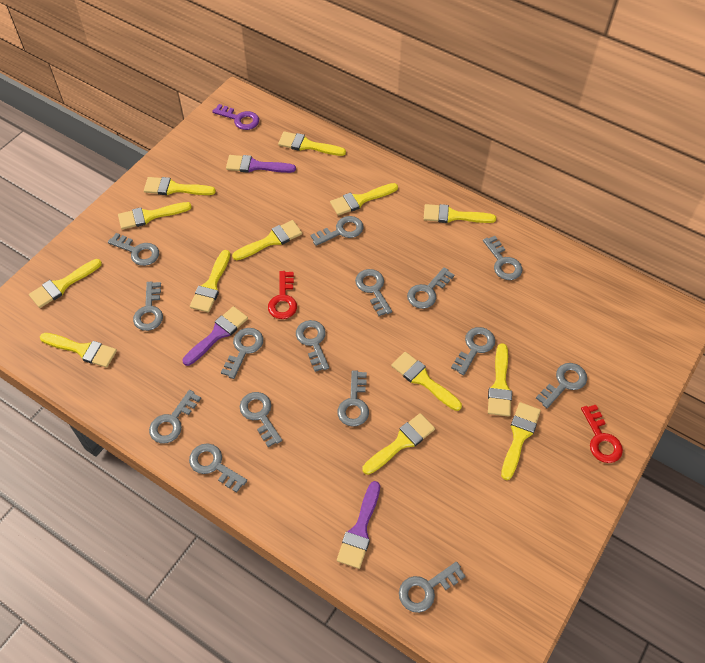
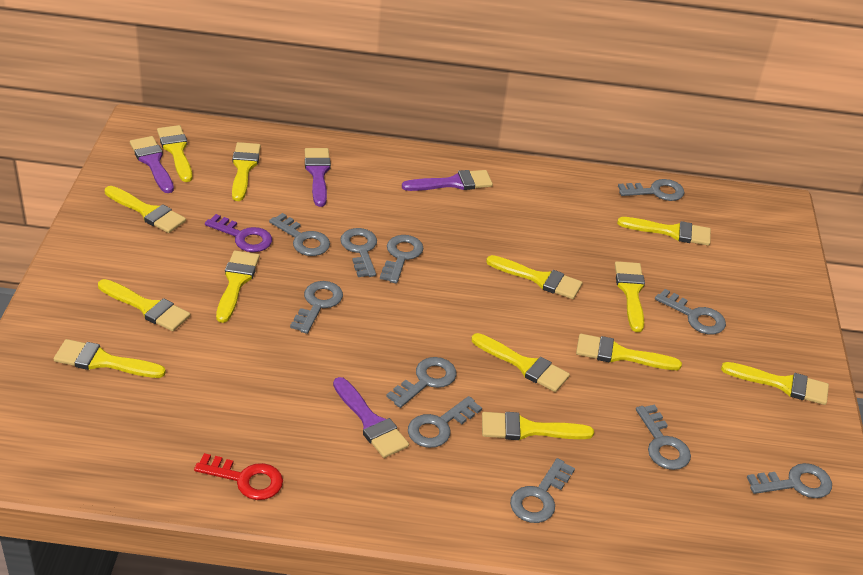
grey key: [108,233,159,266] [133,282,163,331] [149,390,201,443] [189,443,247,493] [221,328,263,379] [240,392,282,447] [296,320,329,372] [310,216,364,246] [337,370,369,427] [355,269,392,316] [399,562,466,613] [407,267,454,309] [451,327,495,375] [483,236,522,280] [536,363,587,408] = 15 -> [269,213,330,256] [290,281,343,334] [340,228,377,277] [380,235,424,283] [386,357,457,408] [408,396,482,448] [510,458,575,523] [618,179,685,201] [636,404,691,470] [655,289,726,334] [747,463,832,498] = 11
purple brush: [182,306,248,366] [226,155,296,173] [337,481,380,569] = 3 -> [130,136,174,193] [305,148,331,207] [333,377,409,458] [402,170,493,191] = 4
red key: [268,271,297,319] [581,405,623,463] = 2 -> [194,453,283,500] = 1

